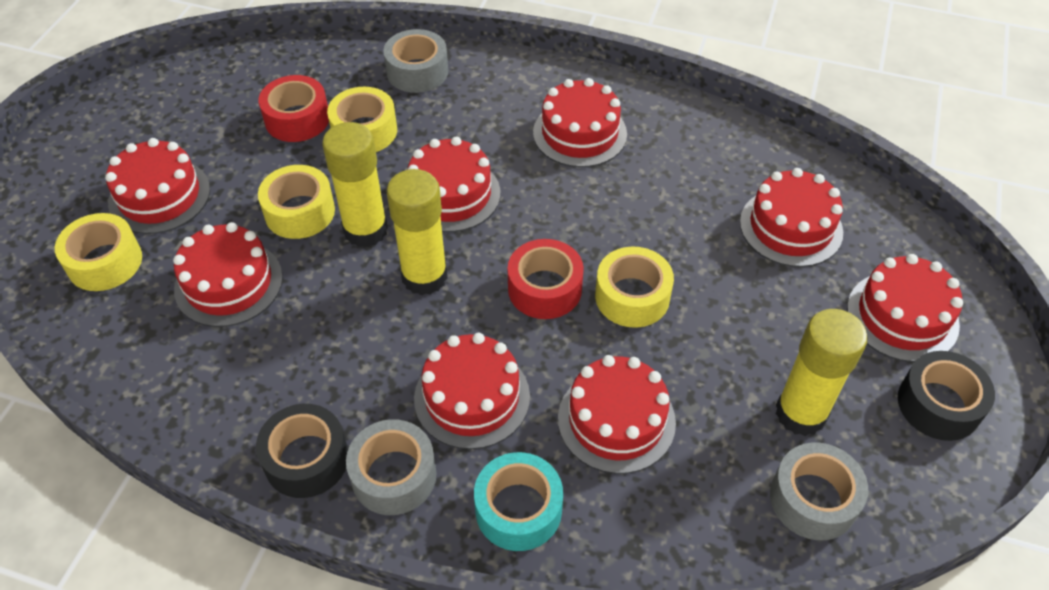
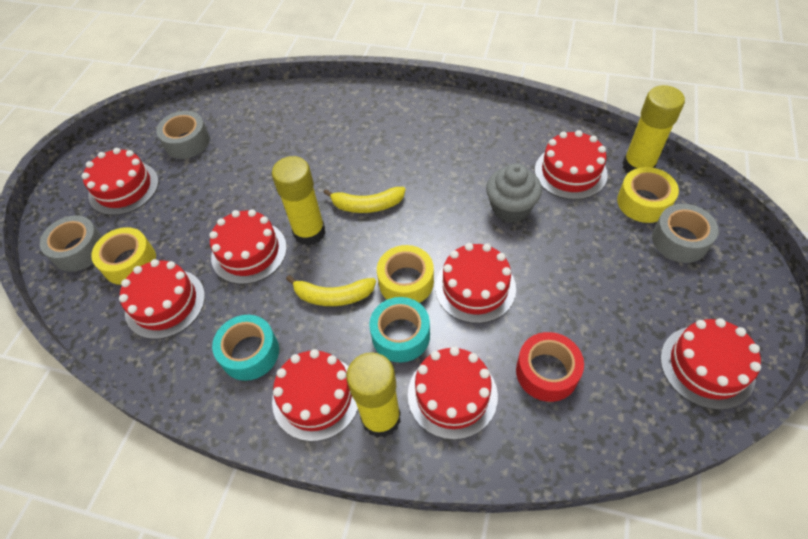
black tape: [256,404,348,498] [898,351,995,441] = 2 -> none = 0
grey cupcake: none = 0 -> [486,163,542,223] = 1
red tape: [259,75,329,142] [508,239,584,319] = 2 -> [516,332,584,402] = 1
turquoise tape: [474,452,563,551] = 1 -> [212,315,279,381] [369,297,430,362] = 2
yellow banana: none = 0 -> [286,275,376,306] [323,187,405,213] = 2
yellow tape: [55,213,142,291] [258,165,335,239] [327,87,397,152] [595,246,674,328] = 4 -> [91,227,156,285] [377,245,434,303] [617,167,679,223] = 3

